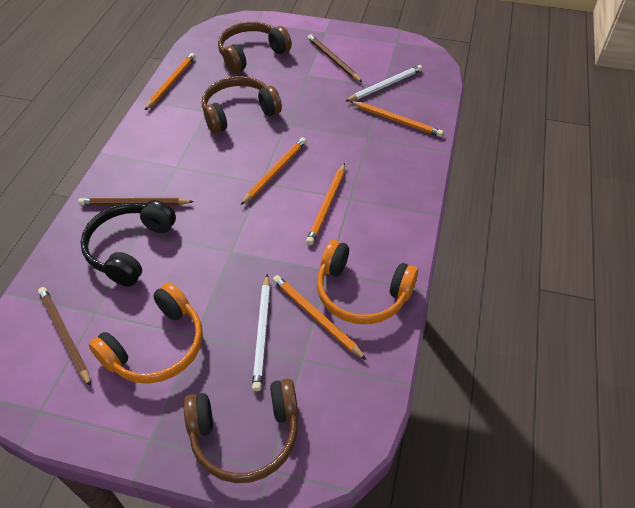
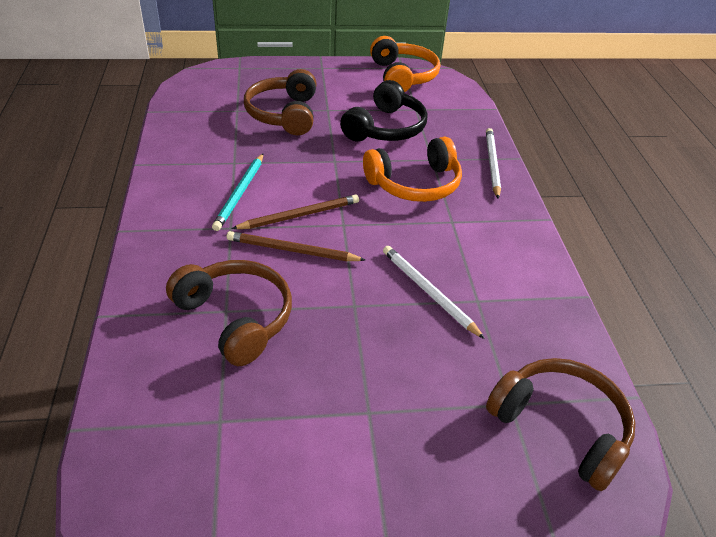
brown pencil: [38,287,91,387] [78,198,194,206] [308,34,362,82] = 3 -> [227,231,365,261] [231,195,359,229] = 2
orange pencil: [145,53,195,110] [241,137,306,205] [273,275,367,360] [306,163,345,245] [350,101,443,137] = 5 -> none = 0
turquoise pencil: none = 0 -> [212,154,263,231] = 1

